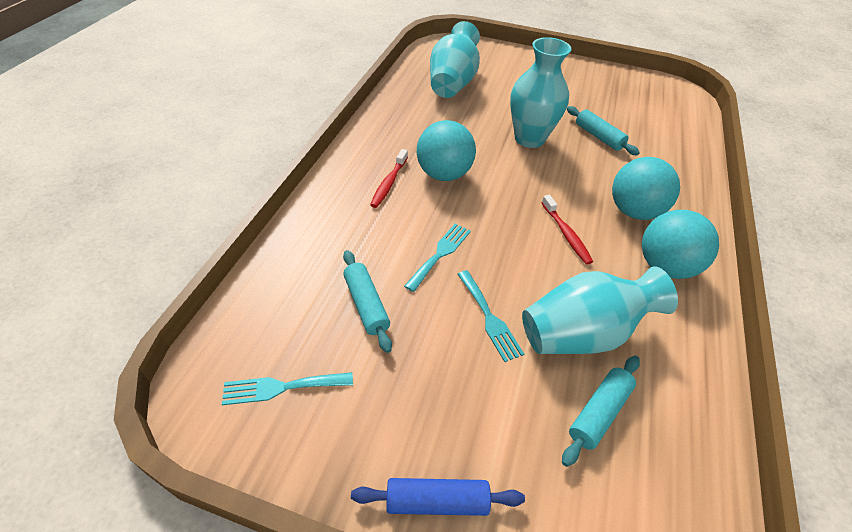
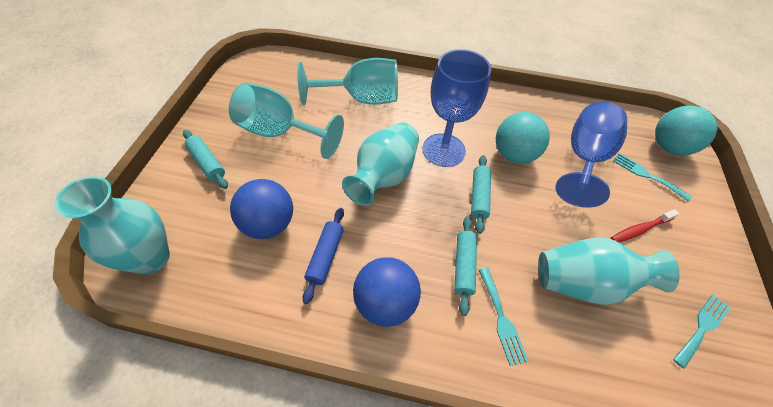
blue ball: none = 0 -> [230,179,293,239] [353,257,421,327] = 2
blue goblet: none = 0 -> [422,49,491,167] [555,102,627,208] = 2
red toothbrush: [370,149,408,208] [542,195,593,265] = 2 -> [611,209,679,242] = 1
turquoise ball: [417,120,476,181] [612,157,680,220] [642,210,719,279] = 3 -> [496,112,550,164] [655,106,717,155] = 2
turquoise goblet: none = 0 -> [229,83,344,159] [297,58,398,105] = 2

